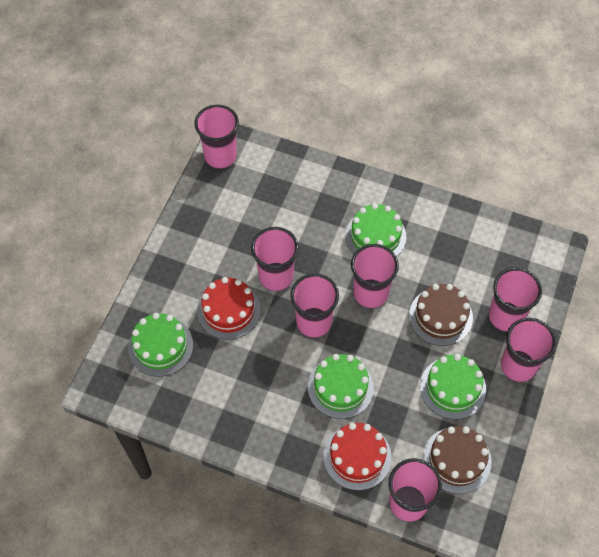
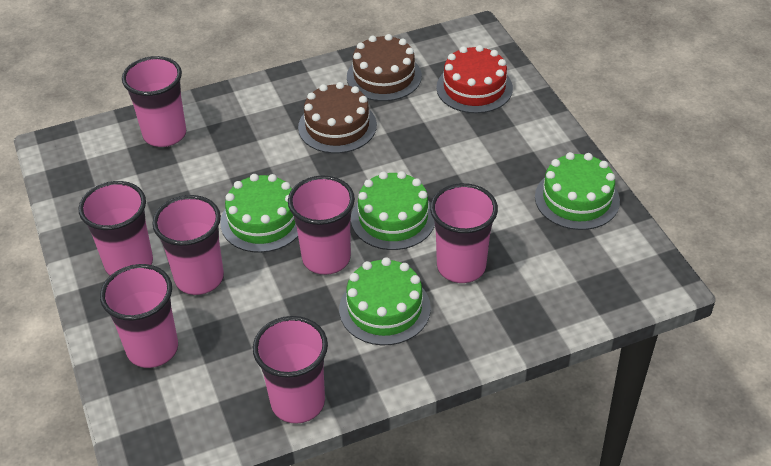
red cake: [197,277,261,340] [323,423,392,491] = 2 -> [436,45,513,113] = 1

